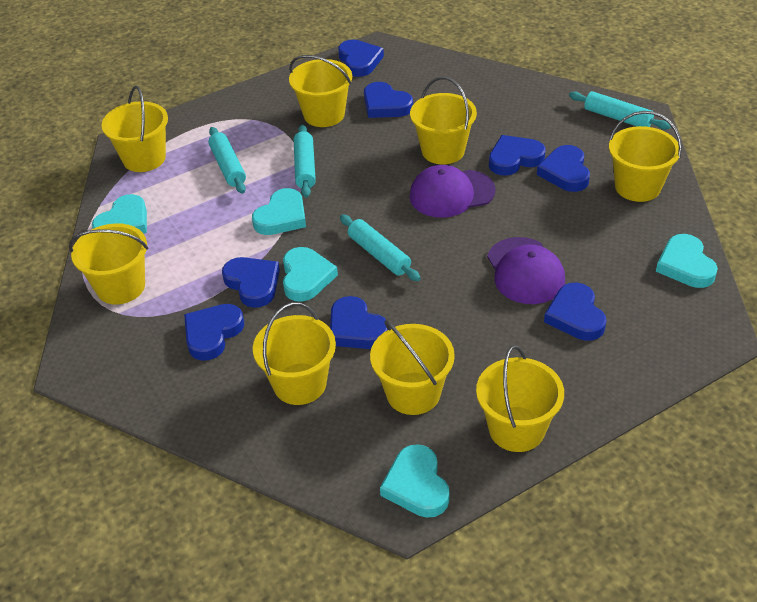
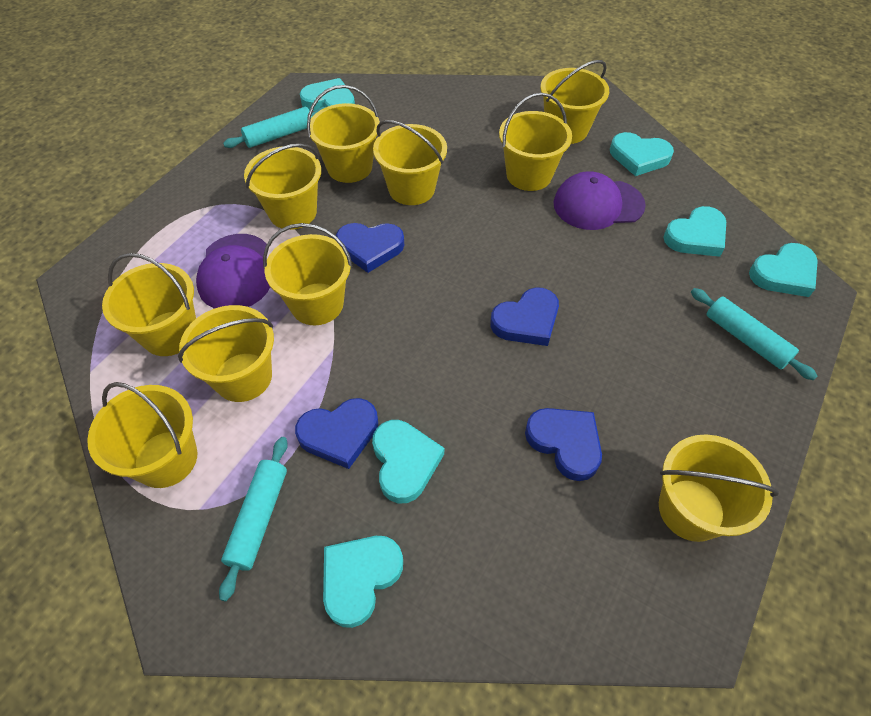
blue heart: [184,304,244,361] [222,257,280,308] [330,296,388,349] [338,39,384,77] [364,82,413,118] [489,135,546,176] [537,145,590,192] [544,282,607,341] = 8 -> [295,398,378,469] [336,223,404,273] [491,287,559,346] [525,408,602,481] = 4
turquoise heart: [92,194,147,234] [252,188,306,235] [283,247,338,302] [380,444,450,518] [656,234,718,288] = 5 -> [300,78,355,111] [323,536,403,628] [372,420,444,503] [610,132,674,176] [663,206,726,257] [749,243,818,297] = 6
turquoise rolling pin: [208,127,246,194] [294,125,316,197] [340,214,421,281] [569,91,671,130] = 4 -> [219,437,288,601] [223,107,326,148] [691,288,817,380] = 3
yellow bucket: [69,223,148,305] [102,86,168,172] [253,302,336,405] [289,55,352,127] [370,320,455,415] [410,77,477,164] [476,345,564,452] [609,111,682,202] = 8 -> [87,382,197,488] [102,253,196,356] [178,305,274,402] [244,144,321,230] [263,223,352,325] [307,85,380,183] [373,120,447,205] [499,93,572,191] [540,60,609,144] [659,435,779,542] = 10

